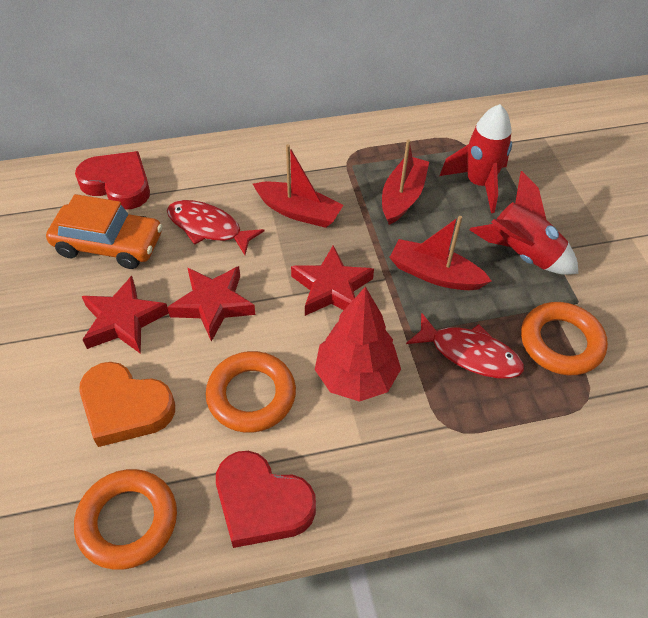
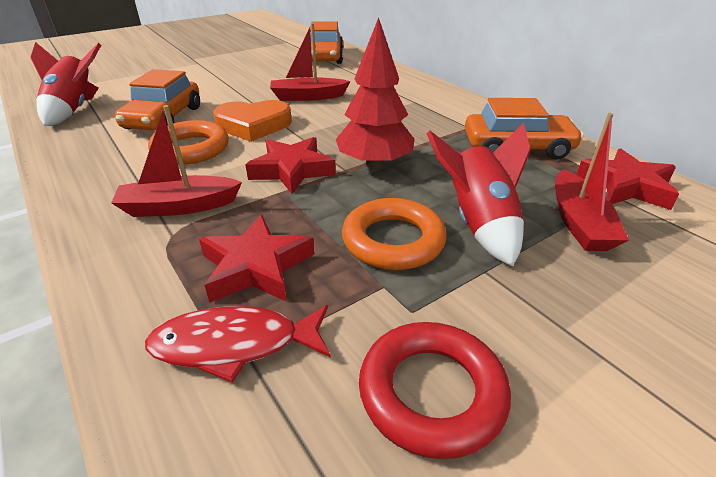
orange car: [46,194,163,269] = 1 -> [115,69,200,130] [310,21,343,64] [465,98,584,160] = 3
orange ring: [74,469,177,570] [205,351,296,433] [521,302,608,375] = 3 -> [148,120,229,165] [342,198,446,270] = 2
red fish: [167,200,264,255] [406,313,524,378] = 2 -> [145,305,331,383] = 1
red heart: [75,151,150,210] [216,451,316,548] = 2 -> none = 0
red ring: none = 0 -> [359,322,511,459] = 1

